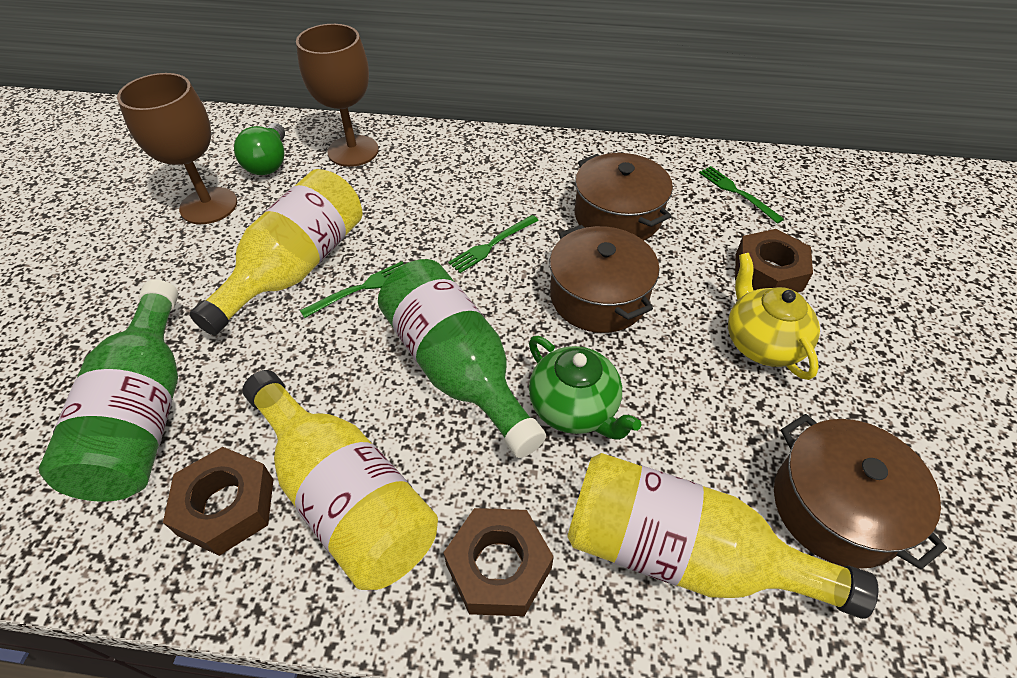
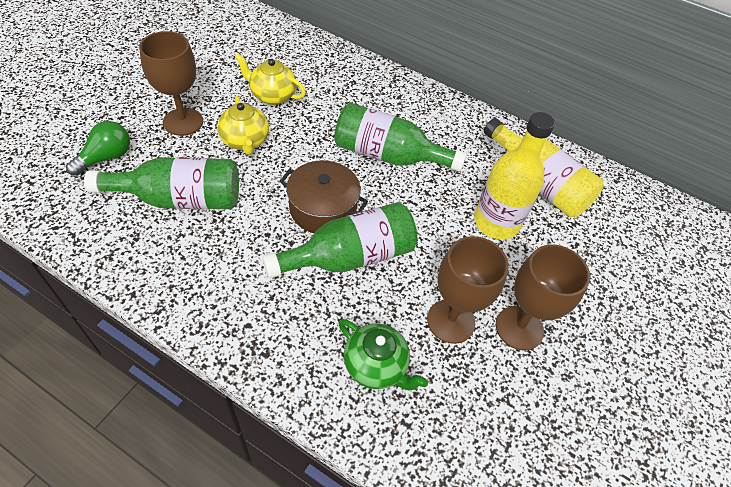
brown goblet: [117,73,237,224] [296,24,379,167] = 2 -> [139,31,203,136] [427,236,509,344] [496,245,590,350] = 3
brown nut: [163,447,273,556] [443,508,554,616] [735,229,813,293] = 3 -> none = 0
brown pot: [550,225,659,333] [575,153,673,240] [774,414,947,569] = 3 -> [280,160,368,233] = 1
green bottle: [39,280,178,501] [378,259,546,458] = 2 -> [84,157,239,209] [262,202,417,278] [334,103,467,172] = 3
green fork: [300,261,404,318] [448,215,539,273] [699,166,784,224] = 3 -> none = 0
yellow bottle: [189,169,362,335] [242,370,438,590] [567,453,878,619] = 3 -> [474,112,555,239] [484,118,604,217] = 2
yellow teapot: [728,253,820,380] = 1 -> [217,96,269,155] [235,53,306,105] = 2

